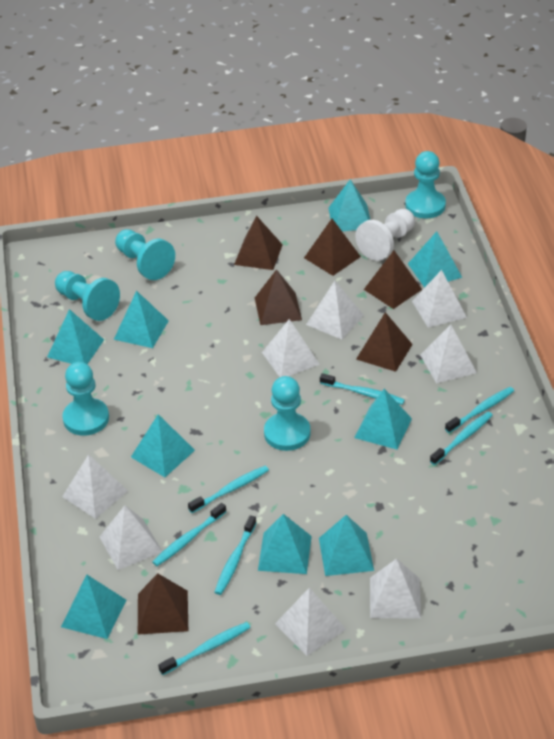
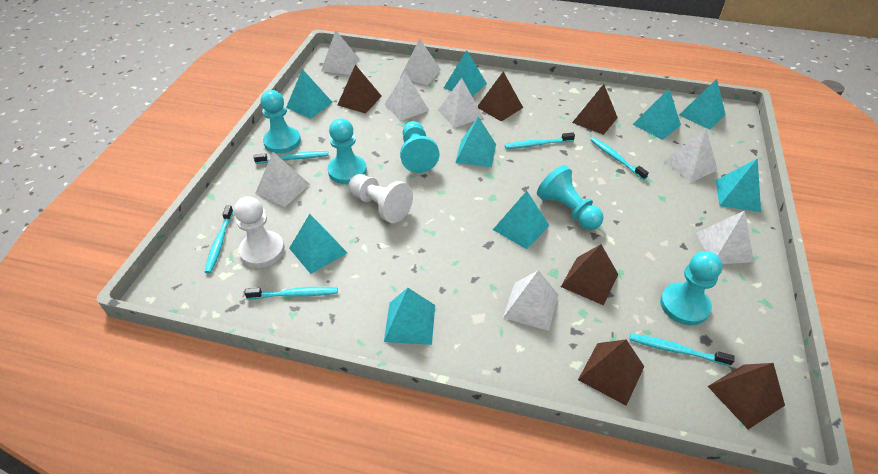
turquoise toothbrush: [153,503,226,566] [158,622,250,675] [188,466,269,513] [214,515,256,595] [320,373,405,405] [430,412,493,465] [445,387,514,433] = 7 -> [205,205,233,273] [244,287,338,299] [254,151,329,164] [505,132,575,149] [591,137,649,180] [630,334,735,366] = 6
white pawn: [355,209,415,261] = 1 -> [234,196,285,268] [349,174,413,223] = 2

